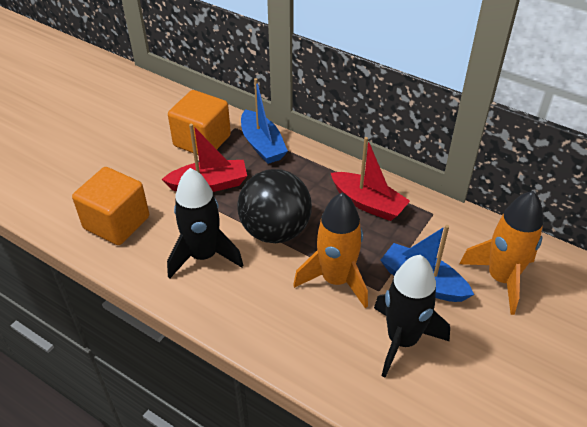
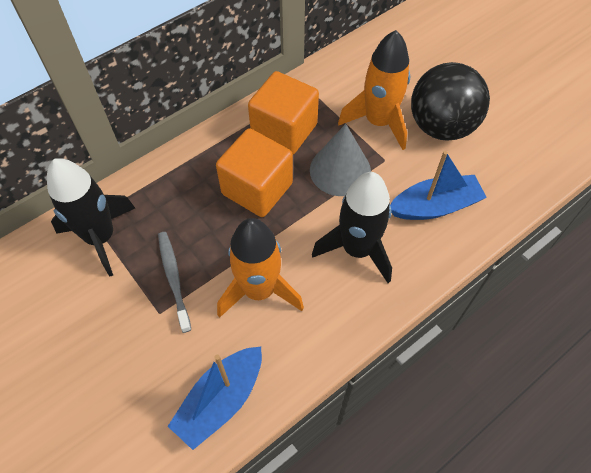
grey cone: none = 0 -> [310,124,371,196] = 1
grey toothbrush: none = 0 -> [158,232,191,333] = 1
red boat: [162,124,247,192] [331,137,410,221] = 2 -> none = 0

